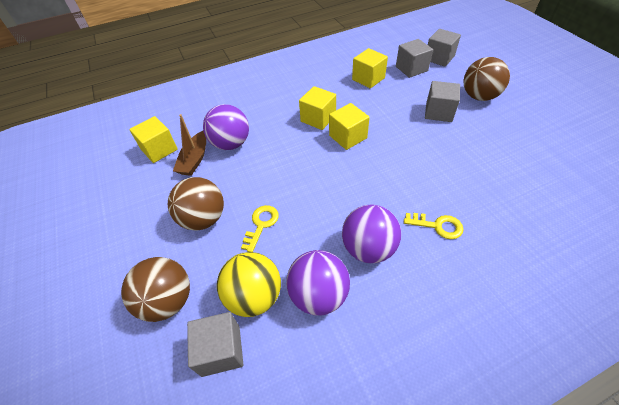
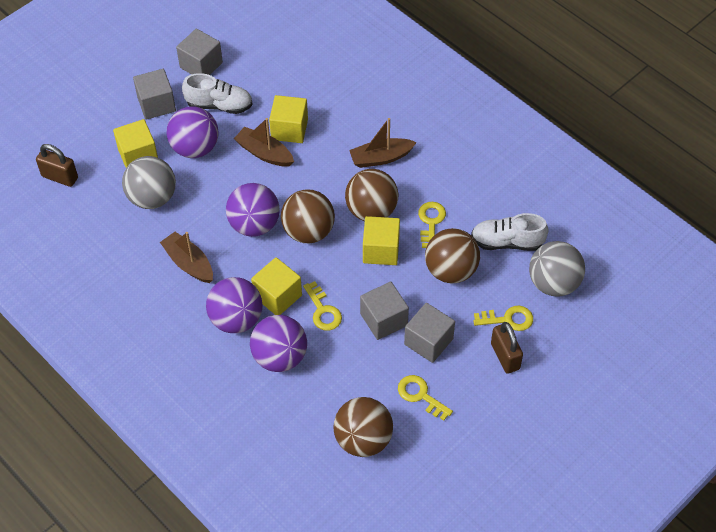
brown ball: [121,257,190,322] [168,177,224,231] [464,57,510,101] = 3 -> [281,189,335,243] [333,397,393,457] [345,169,398,221] [425,228,480,283] = 4
brown boat: [173,114,206,176] = 1 -> [160,232,213,283] [234,118,294,167] [349,118,417,168] = 3
brown padlock: none = 0 -> [36,144,78,187] [491,322,523,374] = 2
grey ball: none = 0 -> [122,156,176,209] [529,241,585,297] = 2
purple ball: [203,104,249,150] [286,250,350,316] [342,204,401,263] = 3 -> [166,106,219,158] [206,277,263,333] [226,183,280,237] [250,315,307,372] = 4
white shoe: none = 0 -> [182,73,253,114] [471,213,549,251] = 2
yellow ball: [217,252,281,317] = 1 -> none = 0
yellow key: [241,205,279,252] [404,213,463,239] = 2 -> [303,281,342,331] [398,375,453,421] [418,202,446,248] [474,305,533,331] = 4

